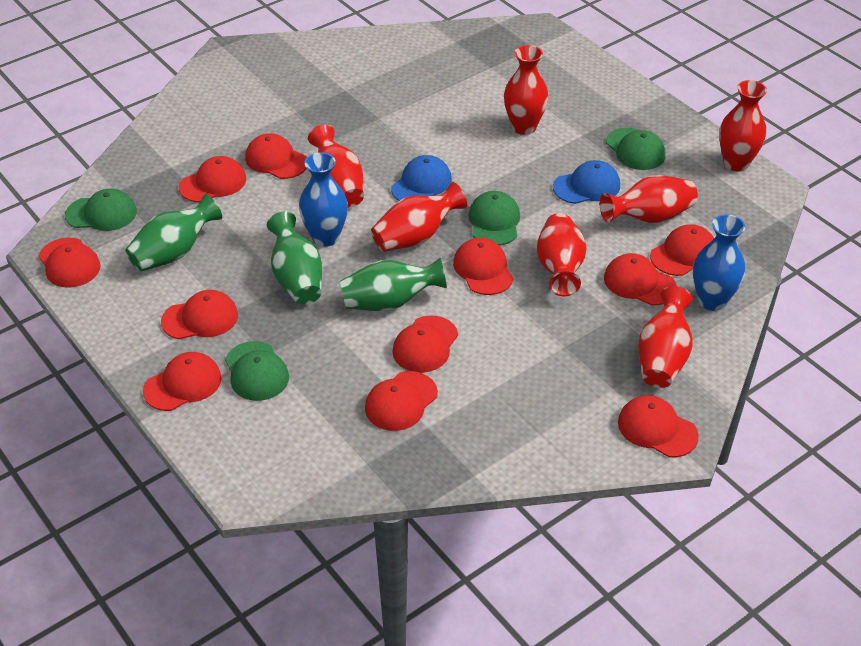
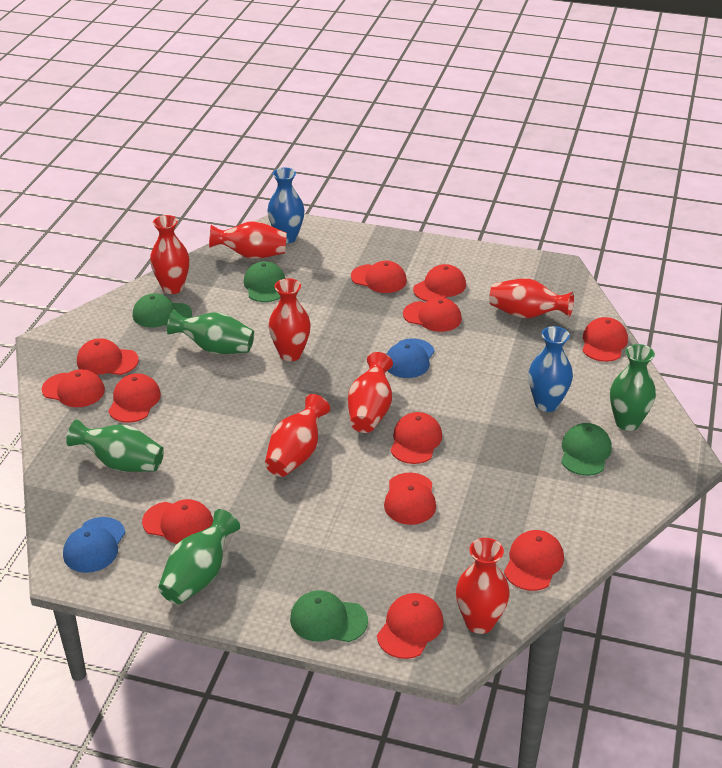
green vase: [125,194,222,272] [267,211,322,305] [340,258,447,311] = 3 -> [66,419,164,472] [158,509,240,604] [167,310,254,354] [610,344,656,431] = 4
red cap: [38,238,100,288] [143,352,221,411] [161,290,238,339] [179,156,246,202] [245,133,307,179] [365,371,438,431] [392,315,458,373] [453,238,514,295] [604,253,677,306] [618,395,699,457] [650,224,714,276] = 11 -> [42,369,105,407] [77,338,139,375] [108,373,161,423] [142,499,213,544] [351,261,407,293] [377,593,443,659] [384,473,436,525] [390,412,442,464] [403,298,462,332] [413,264,466,301] [504,530,564,591] [582,317,628,362] = 12

